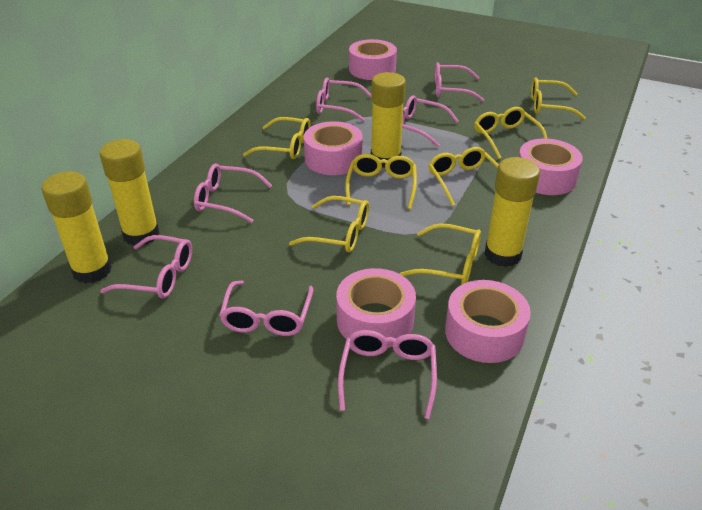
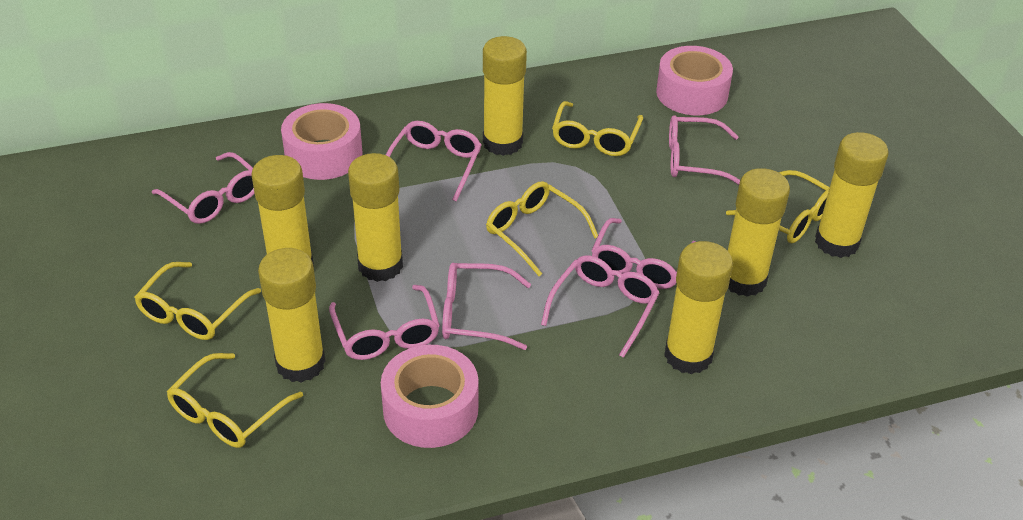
pink tape: [304,121,363,175] [336,268,416,348] [349,39,397,80] [445,280,531,363] [519,138,583,195] = 5 -> [281,103,362,180] [381,345,478,448] [656,46,733,115] = 3
yellow glasses: [243,117,311,159] [289,196,369,252] [345,154,417,209] [399,223,481,284] [428,147,499,206] [474,107,547,159] [531,77,586,120] = 7 -> [134,262,261,340] [167,353,303,448] [486,181,598,276] [552,101,643,156] [726,170,830,243] = 5
yellow glue stick: [42,171,112,284] [99,139,160,246] [371,72,406,168] [484,157,540,267] = 4 -> [251,155,314,267] [258,248,325,383] [348,153,403,282] [483,36,527,156] [664,241,733,374] [728,168,790,297] [815,132,889,258] = 7

